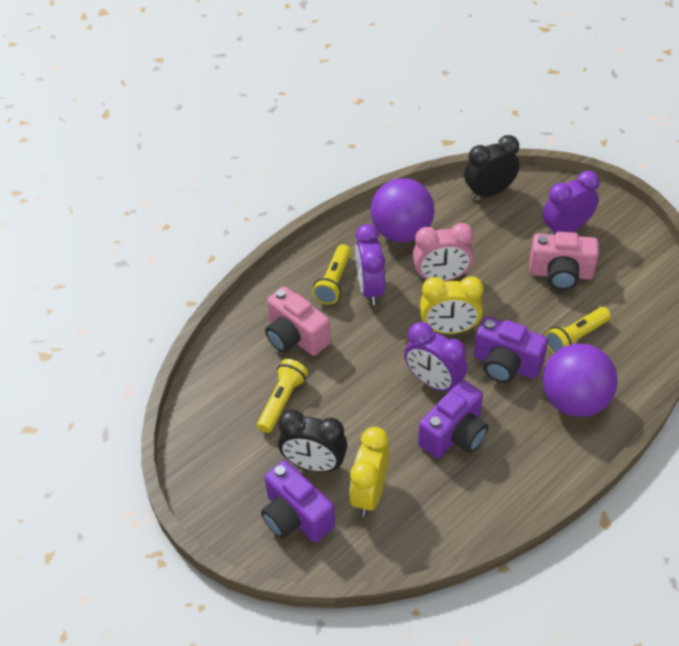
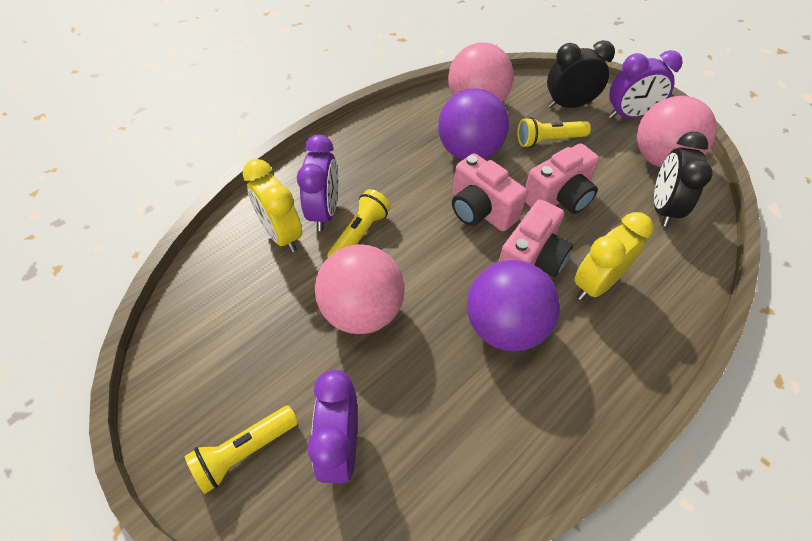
pink ball: none = 0 -> [315,244,405,334] [448,43,514,102] [637,96,717,167] = 3
pink camera: [265,286,331,356] [529,232,599,290] = 2 -> [452,153,528,231] [499,199,574,277] [525,143,599,214] = 3
pink clock: [413,223,474,281] = 1 -> none = 0
purple camera: [261,460,335,542] [418,380,488,459] [474,316,548,383] = 3 -> none = 0

